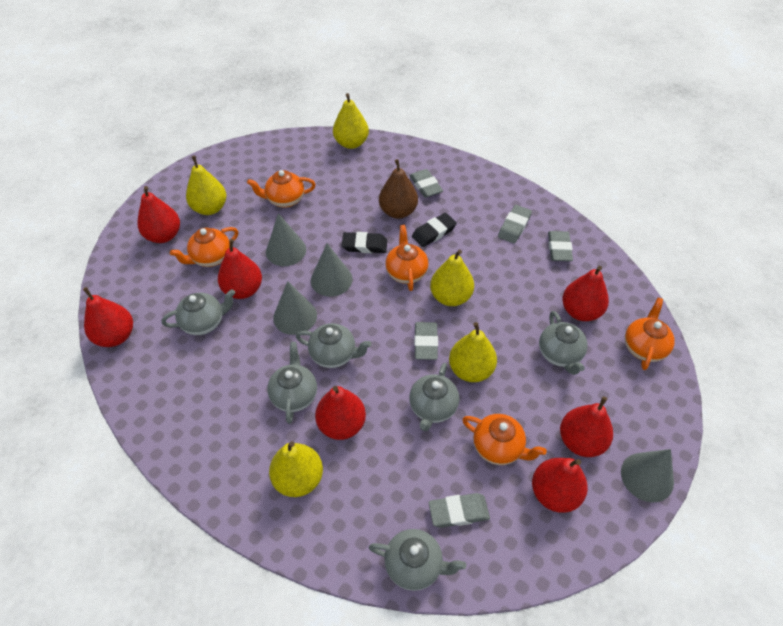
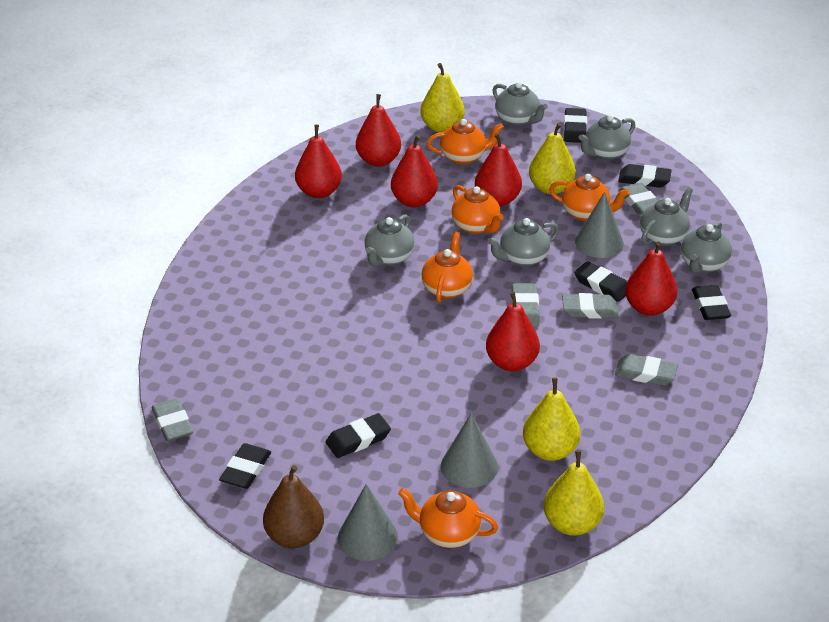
black eraser: [342,232,387,253] [412,213,457,247] = 2 -> [219,443,271,489] [326,413,391,458] [564,108,587,143] [574,261,627,302] [618,164,671,188] [692,285,731,320] = 6
grey cone: [266,213,306,266] [273,281,317,335] [311,244,353,297] [621,449,674,502] = 4 -> [338,484,398,561] [441,413,498,488] [575,192,624,258] = 3
red pear: [83,287,133,347] [137,186,180,243] [218,239,262,299] [315,386,366,440] [532,458,588,513] [560,396,613,457] [562,266,609,321] = 7 -> [295,125,342,198] [356,94,401,167] [391,135,438,207] [475,133,522,206] [486,291,540,371] [625,241,677,316] = 6
yellow pear: [186,156,227,215] [269,441,323,497] [333,93,369,149] [430,249,474,306] [449,322,497,382] = 5 -> [420,63,465,133] [523,377,580,461] [529,123,576,195] [544,450,604,536] = 4

